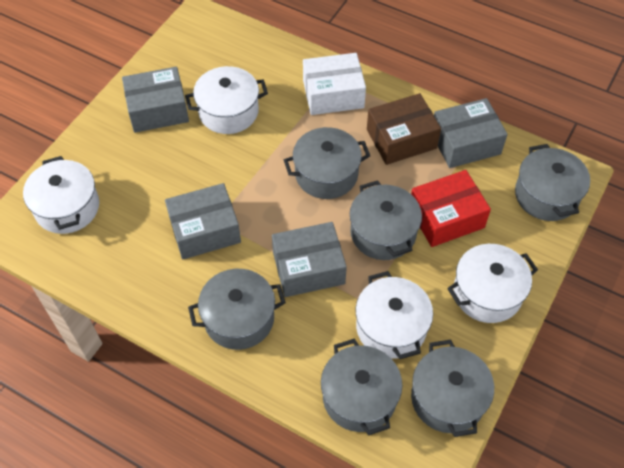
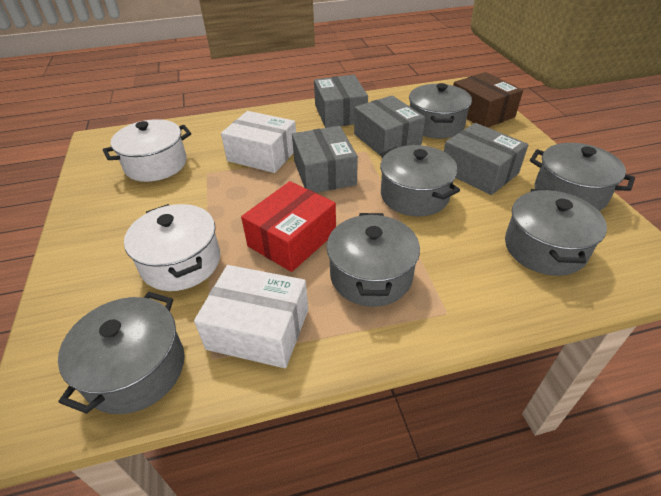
white box: [303,53,366,115] = 1 -> [194,265,308,368] [221,111,296,173] = 2
white pot: [23,156,99,234] [185,66,268,134] [356,271,433,359] [447,244,538,323] = 4 -> [103,119,191,182] [124,204,220,291] = 2

